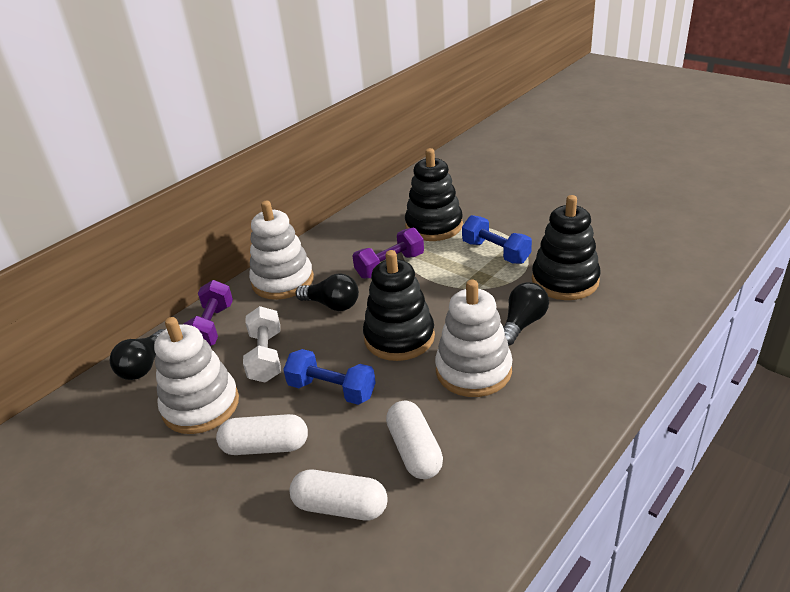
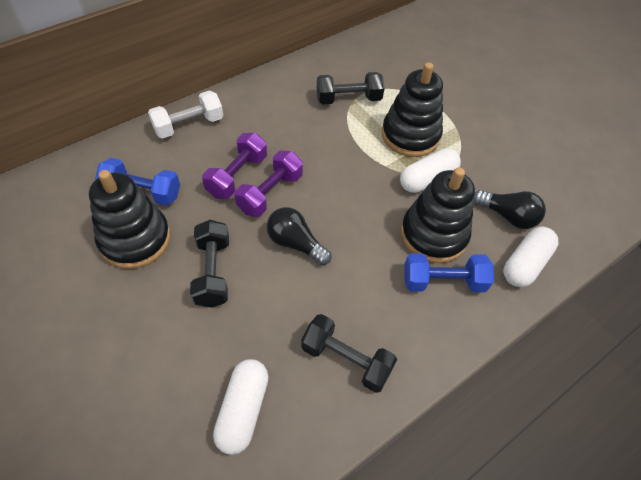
black dumbbell: none = 0 -> [190,220,229,308] [301,314,397,393] [317,72,385,104] = 3
black light bulb: [110,329,165,380] [295,274,359,311] [503,282,549,346] = 3 -> [267,207,331,265] [474,190,546,229] = 2
white stacking toy: [154,317,239,434] [249,201,314,300] [435,280,512,397] = 3 -> none = 0

